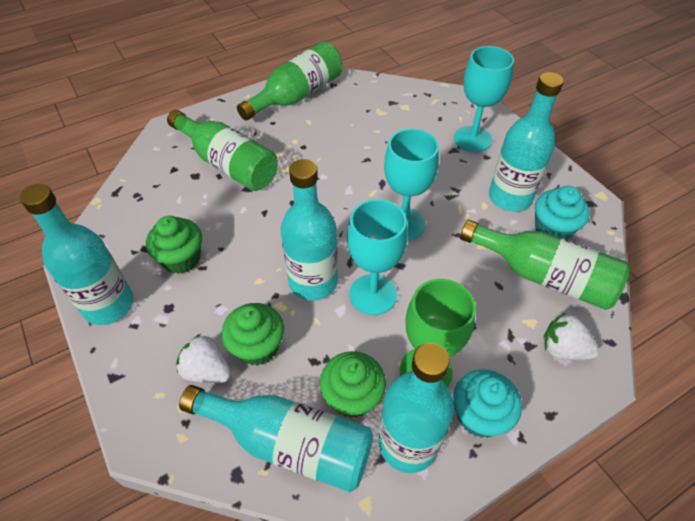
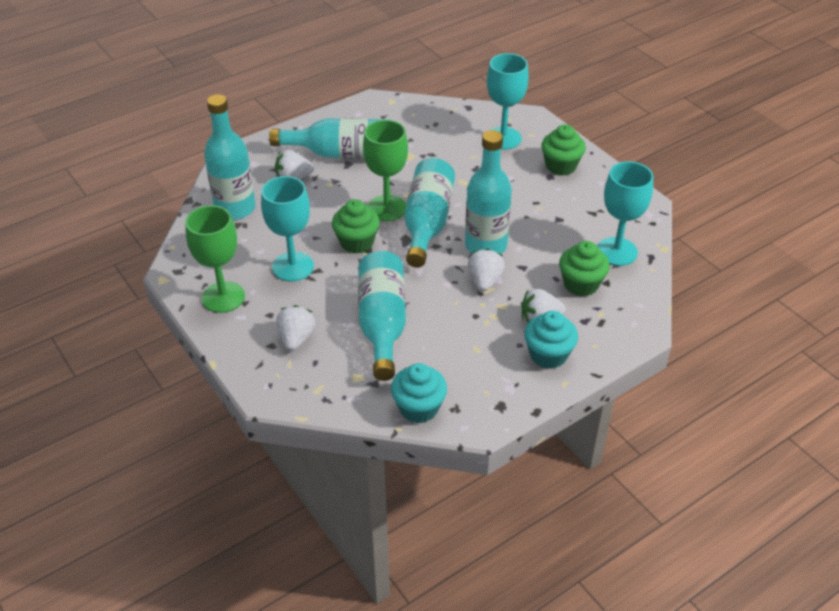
green bottle: [167,110,278,191] [237,41,342,121] [460,220,630,310] = 3 -> none = 0
green goblet: [400,279,476,388] = 1 -> [185,205,245,313] [363,120,408,221] = 2
white strawberry: [176,334,231,383] [543,313,599,360] = 2 -> [275,150,314,179] [276,305,316,351] [468,248,505,291] [521,289,566,323] = 4

